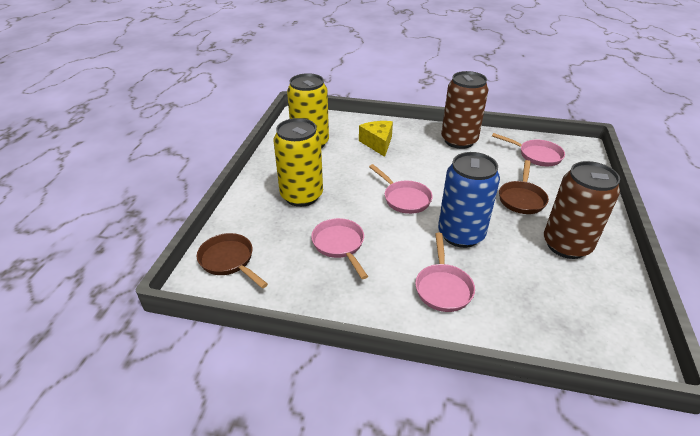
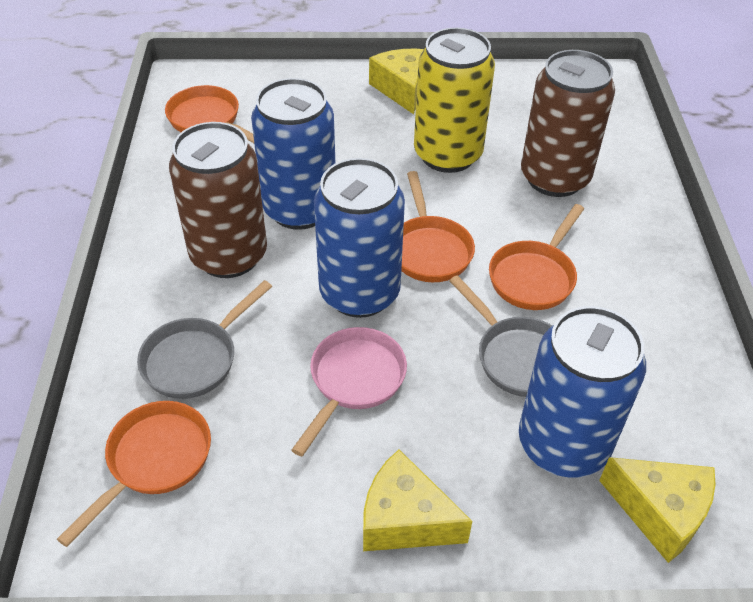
blue can: [438,152,500,248] = 1 -> [251,78,335,230] [314,158,405,318] [519,306,646,478] = 3
brown pan: [197,233,268,288] [499,160,549,214] = 2 -> none = 0
grey pan: none = 0 -> [137,280,272,399] [449,275,552,397] = 2
orange pan: none = 0 -> [57,401,211,547] [165,85,254,143] [401,171,475,282] [489,204,584,310] = 4
pink pan: [311,218,368,279] [369,164,433,214] [415,233,475,312] [492,133,565,166] = 4 -> [291,327,407,456] = 1
yellow can: [274,118,323,207] [287,73,329,149] = 2 -> [414,28,495,173] = 1
yellow cheese: [359,121,393,157] = 1 -> [363,449,472,551] [369,49,424,114] [599,457,716,563] = 3

